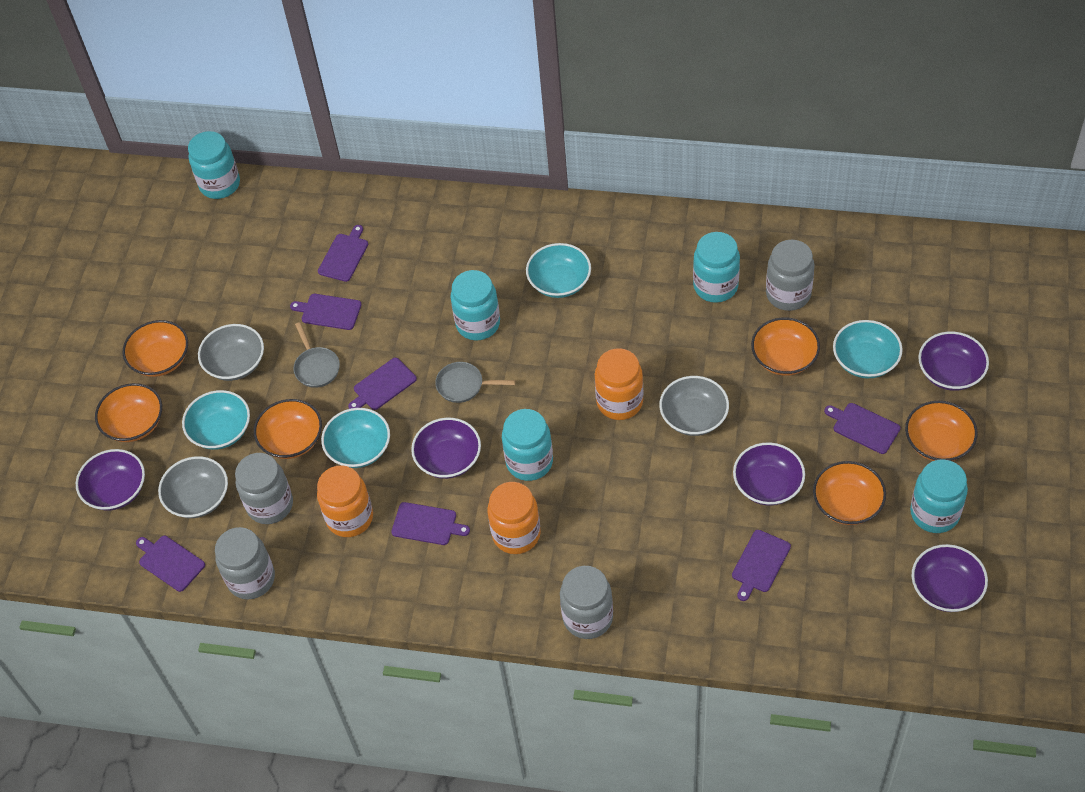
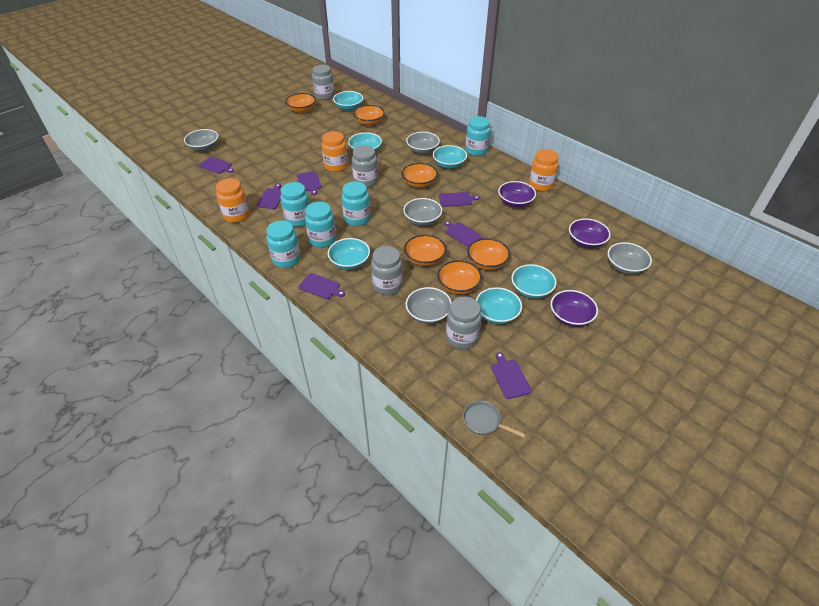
grey bowl: [158,456,228,518] [198,324,264,381] [659,376,729,436] = 3 -> [184,129,218,152] [403,198,442,226] [406,132,440,154] [406,287,452,324] [608,242,652,275] = 5
grey pan: [293,322,340,388] [435,362,515,403] = 2 -> [463,401,526,438] = 1
purple bowl: [76,449,145,511] [411,418,481,479] [733,442,805,506] [912,544,988,612] [918,332,989,391] = 5 -> [498,181,536,207] [551,290,598,327] [569,219,611,248] = 3
turquoise bowl: [182,390,250,450] [321,408,390,468] [526,243,591,298] [833,320,903,378] = 4 -> [328,238,370,270] [333,91,363,111] [348,132,382,152] [433,145,467,169] [476,287,522,324] [511,264,556,299] = 6

